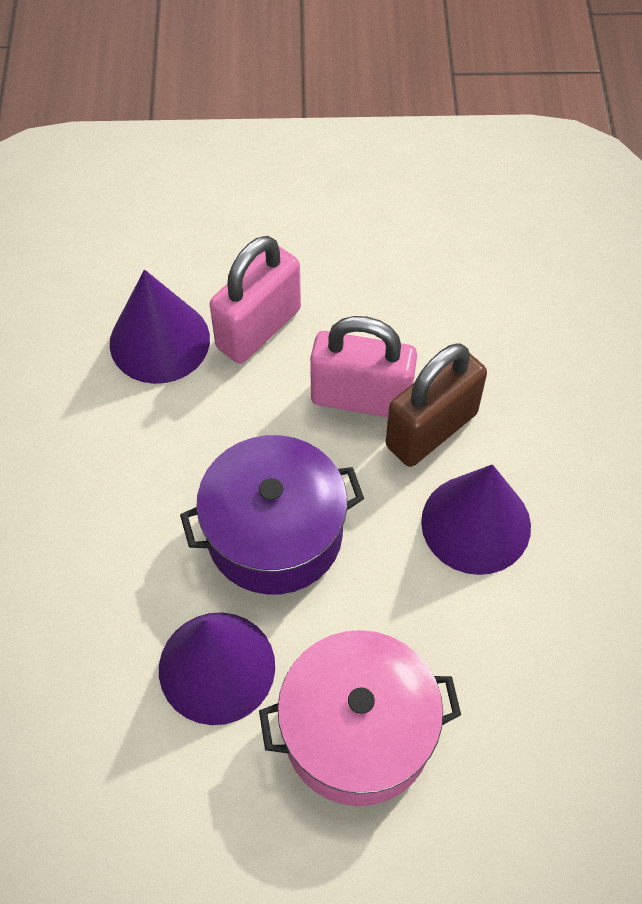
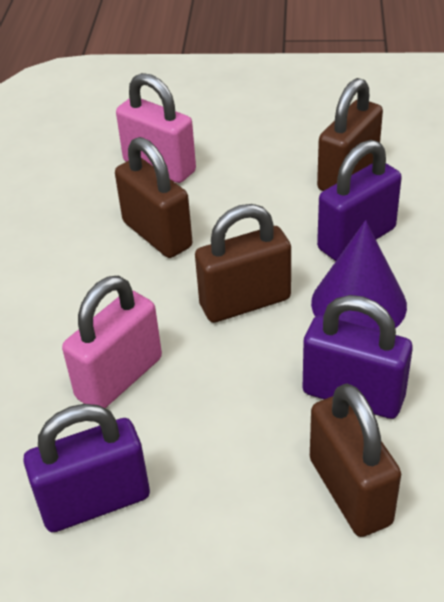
brown padlock: [386,343,487,467] = 1 -> [115,137,192,258] [195,204,291,323] [310,383,401,537] [317,78,383,191] = 4
pink pot: [259,630,461,806] = 1 -> none = 0
purple cone: [110,269,210,384] [159,612,275,725] [421,464,531,575] = 3 -> [311,220,407,331] = 1
purple padlock: none = 0 -> [23,404,150,532] [303,295,413,419] [317,140,402,261] = 3
purple pot: [180,435,364,594] = 1 -> none = 0

